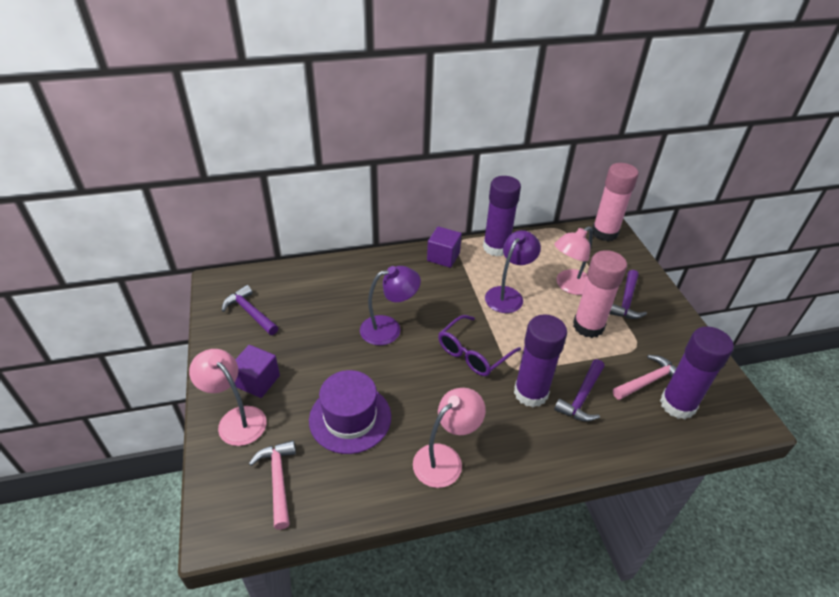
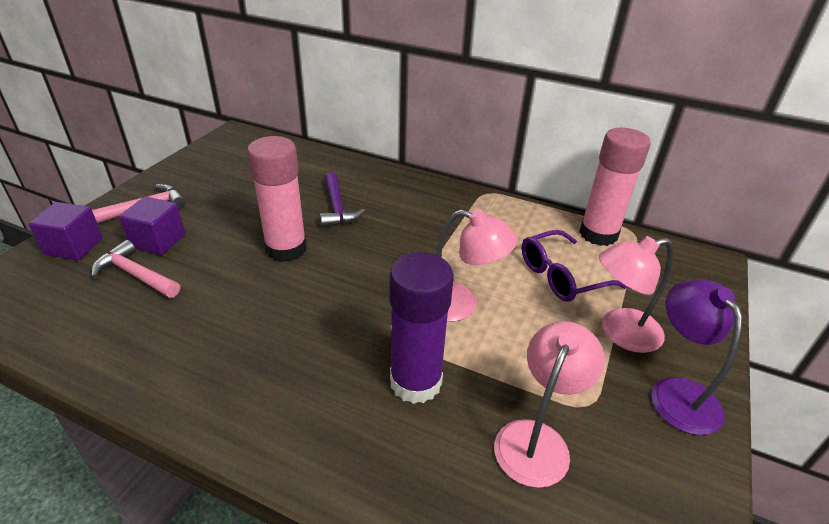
purple glue stick: [483,176,521,257] [514,315,567,407] [660,326,734,419] = 3 -> [389,252,454,404] = 1
purple hammer: [222,285,278,335] [554,359,605,422] [609,270,647,319] = 3 -> [320,172,365,227] = 1
purple hat: [309,370,391,454] = 1 -> none = 0
purple lamp: [360,266,421,345] [485,230,541,313] = 2 -> [652,279,742,435] = 1

